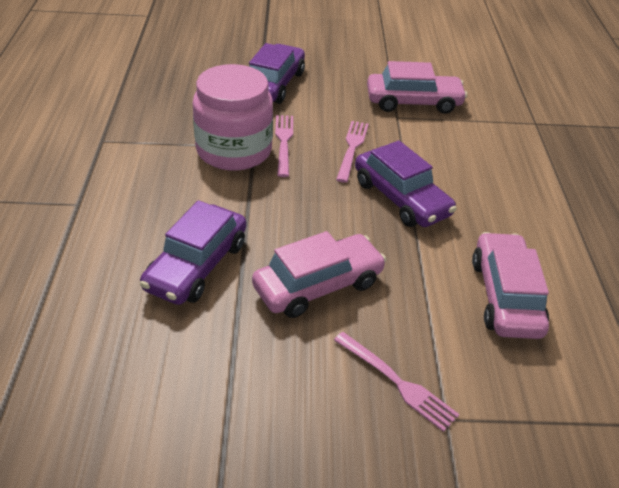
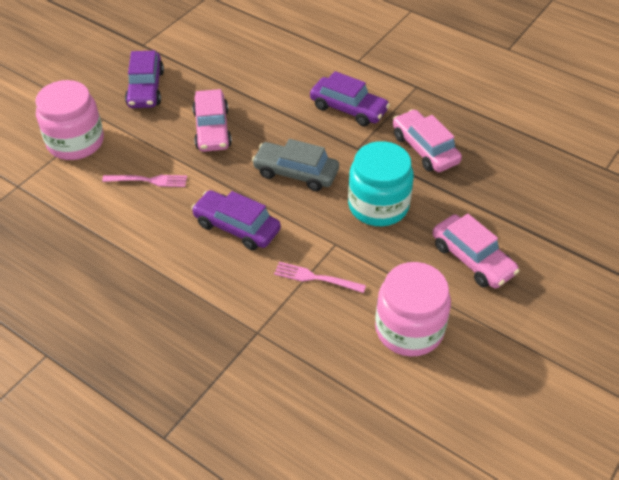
grey car: none = 0 -> [252,139,339,191] = 1
pink fork: [275,115,293,177] [334,332,460,432] [336,121,369,183] = 3 -> [102,175,187,187] [274,262,366,293] = 2
pink jar: [192,64,273,171] = 1 -> [35,80,104,160] [375,262,451,357] = 2
turquoise jar: none = 0 -> [348,141,414,226] = 1

